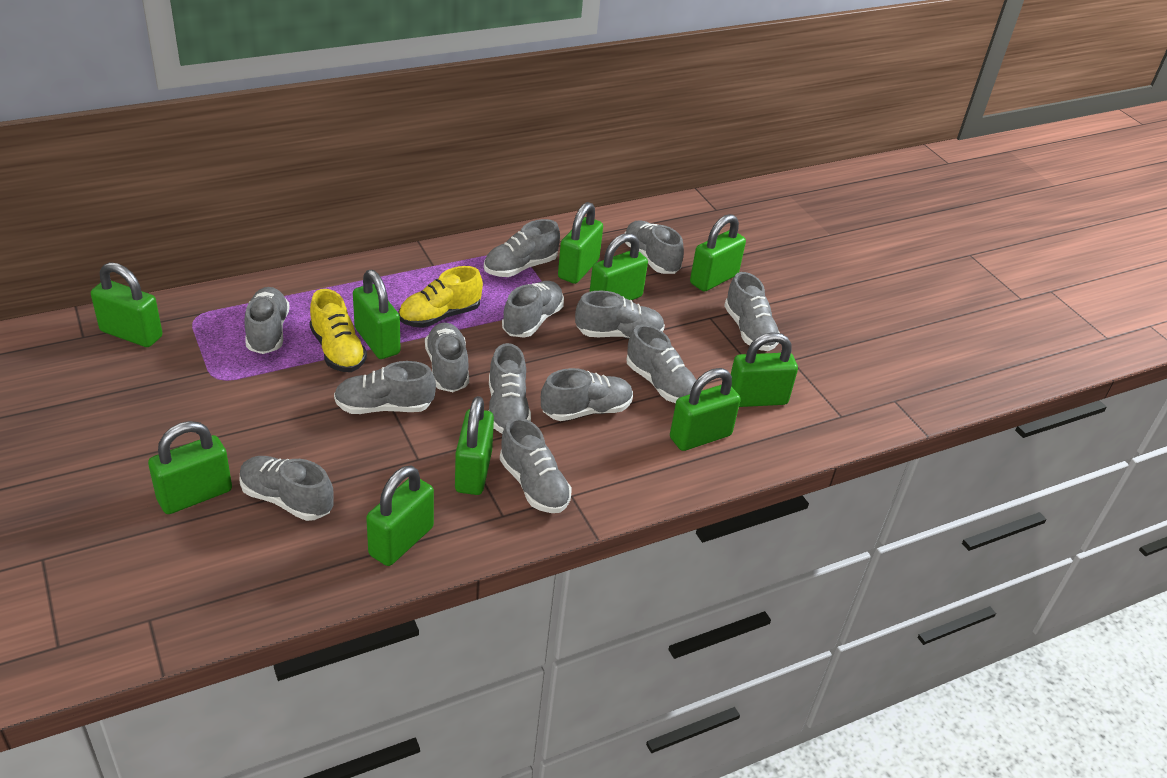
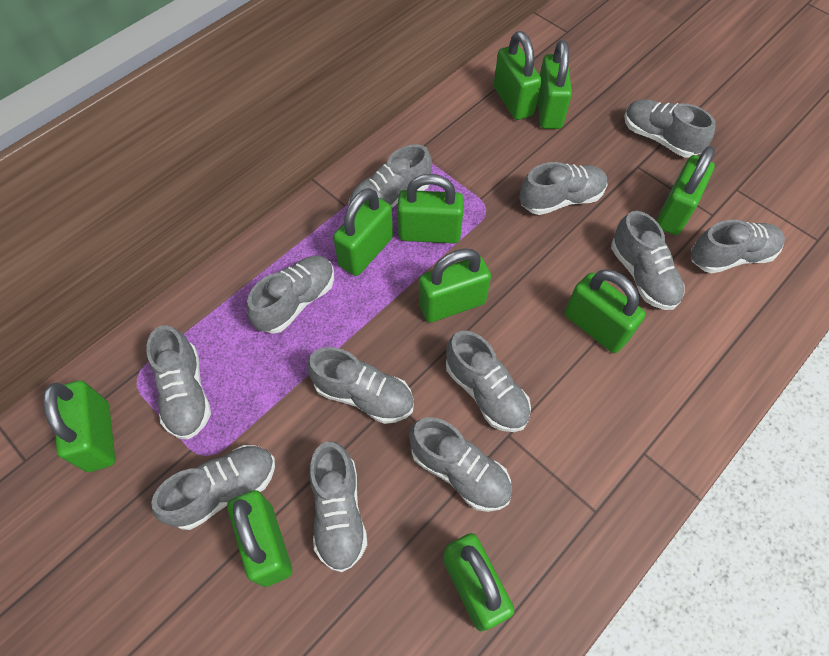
grey shoe: [239,456,334,521] [245,287,290,354] [334,361,436,414] [425,323,469,392] [484,219,560,277] [488,343,531,433] [500,417,572,513] [502,281,564,337] [541,368,633,421] [575,291,665,339] [625,220,684,274] [627,324,696,403] [724,272,780,351] = 13 -> [146,325,211,440] [151,445,275,530] [247,256,334,334] [307,347,414,424] [309,441,367,572] [348,144,432,208] [409,417,512,512] [446,331,531,432] [519,162,607,215] [611,211,684,310] [624,99,716,158] [691,220,785,273] = 12
yellow shoe: [309,289,367,372] [399,266,483,328] = 2 -> none = 0

